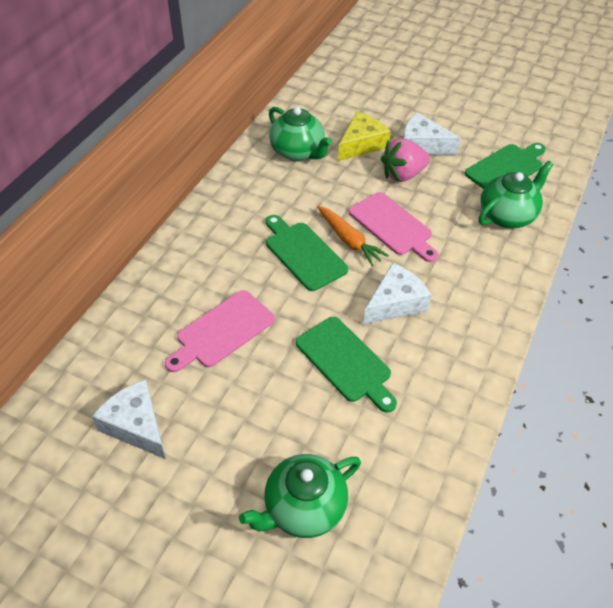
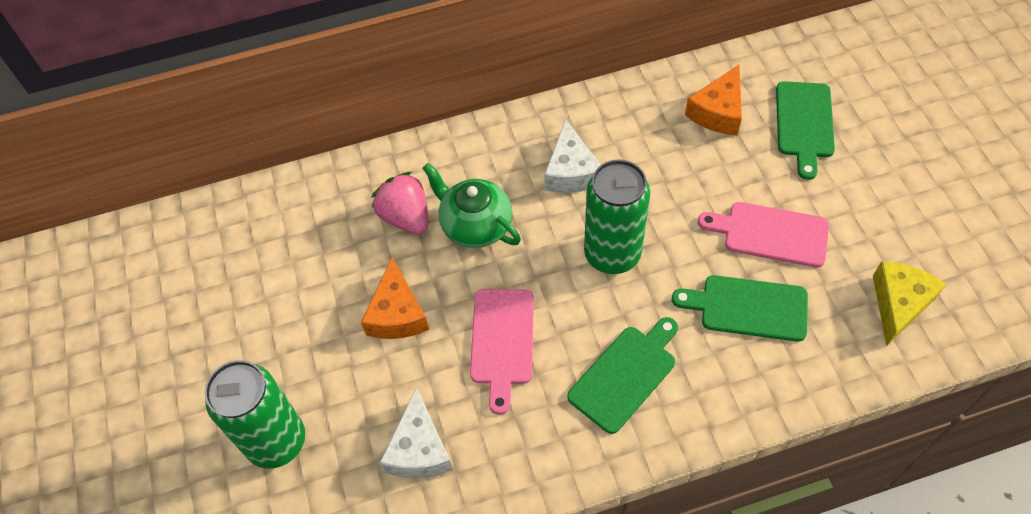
green can: none = 0 -> [205,360,305,469] [584,159,650,274] = 2
green teapot: [239,454,361,538] [269,107,332,161] [479,161,554,228] = 3 -> [423,163,521,248] = 1
orange carrot: [317,206,389,266] = 1 -> none = 0
orange cheese: none = 0 -> [361,257,429,339] [685,65,742,135] = 2
white cheese: [92,380,166,459] [363,262,431,325] [403,113,461,155] = 3 -> [379,387,453,478] [544,119,601,193] = 2

